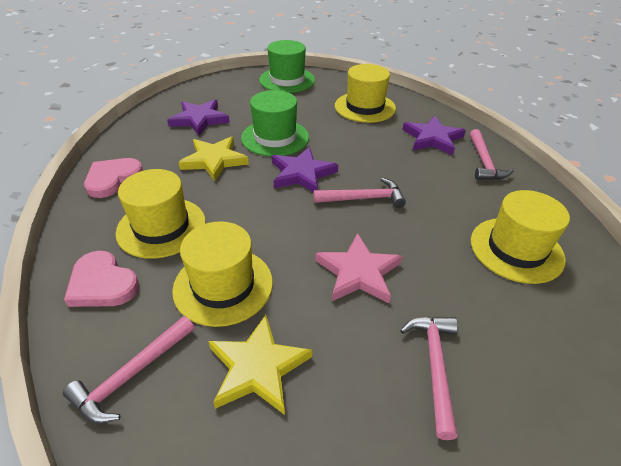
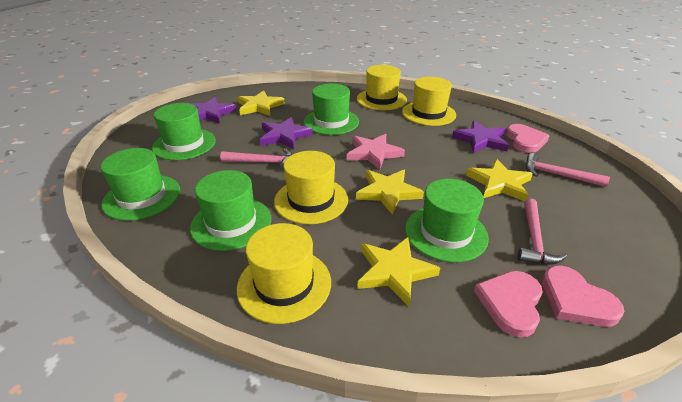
green hat: [241,90,309,157] [259,40,315,93] = 2 -> [101,148,180,221] [152,103,216,160] [190,170,271,251] [304,84,359,135] [405,179,489,262] = 5
pink hammer: [63,316,195,424] [313,178,406,208] [400,317,458,440] [470,129,514,180] = 4 -> [220,148,292,171] [518,199,567,265] [526,153,610,187] = 3
pink heart: [64,251,139,307] [84,158,143,198] = 2 -> [474,271,543,337] [506,124,550,153] [542,266,624,327] = 3
yellow star: [178,136,249,181] [208,315,312,415] = 2 -> [238,90,285,116] [356,170,424,215] [357,237,440,306] [466,159,533,201] = 4

